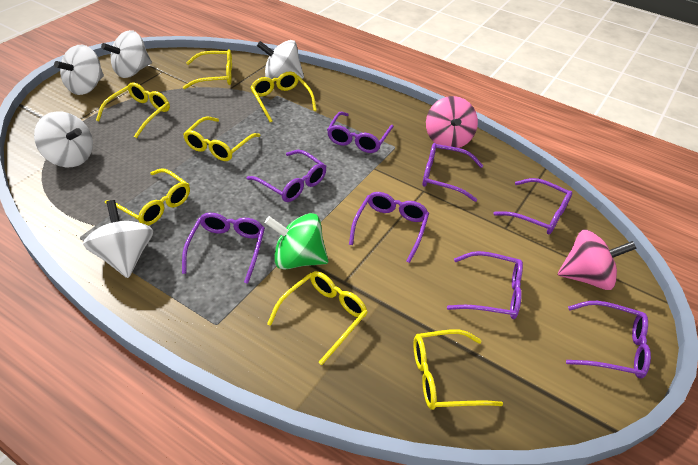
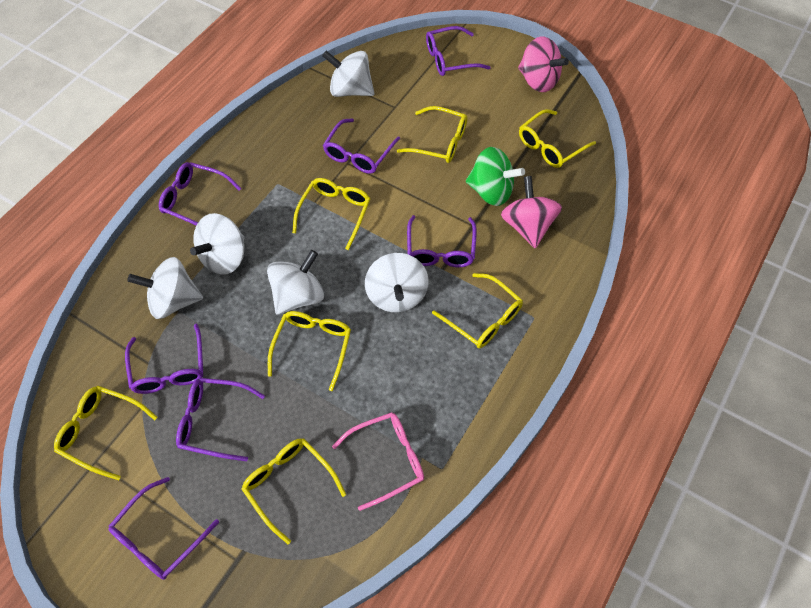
pink glasses: none = 0 -> [332,412,424,511] = 1
purple glasses: [182,213,265,284] [246,150,326,202] [327,112,394,153] [349,192,429,263] [422,143,483,202] [447,251,523,319] [494,178,572,234] [566,301,651,378] = 8 -> [109,477,219,580] [125,324,203,394] [159,162,242,225] [176,378,265,461] [323,118,400,174] [407,215,477,267] [426,26,491,76] = 7

